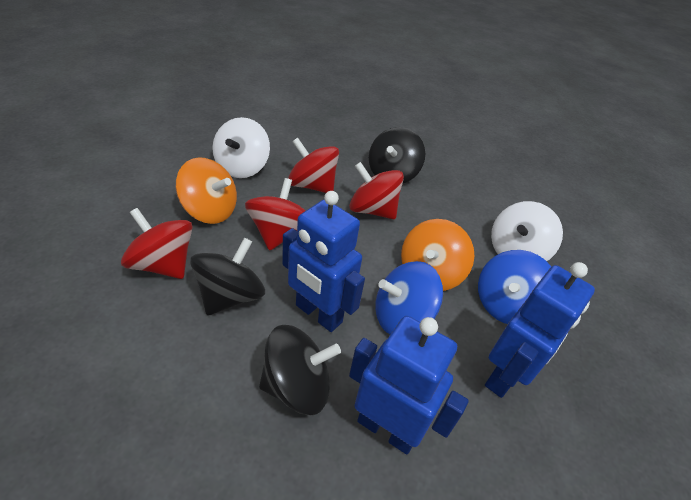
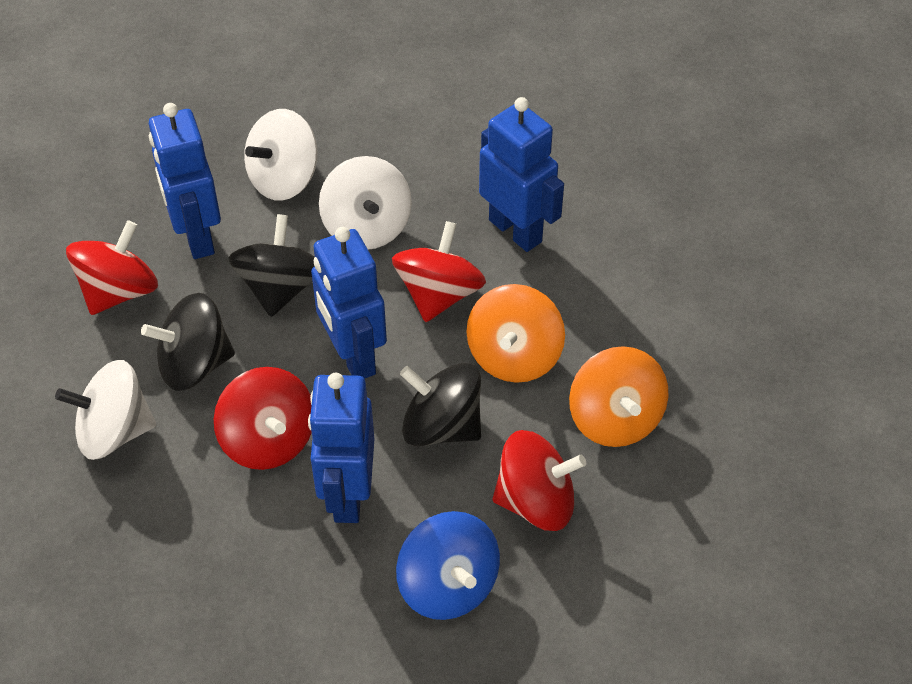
blue robot: [282,191,365,332] [349,316,469,455] [485,262,595,398] = 3 -> [149,103,221,259] [308,373,374,523] [311,227,387,379] [479,97,564,252] = 4
blue spinning top: [375,261,443,335] [478,250,551,324] = 2 -> [396,511,500,620] = 1
white spinning top: [212,117,270,178] [491,201,563,261] = 2 -> [55,360,156,460] [244,109,317,201] [319,156,412,249] = 3

